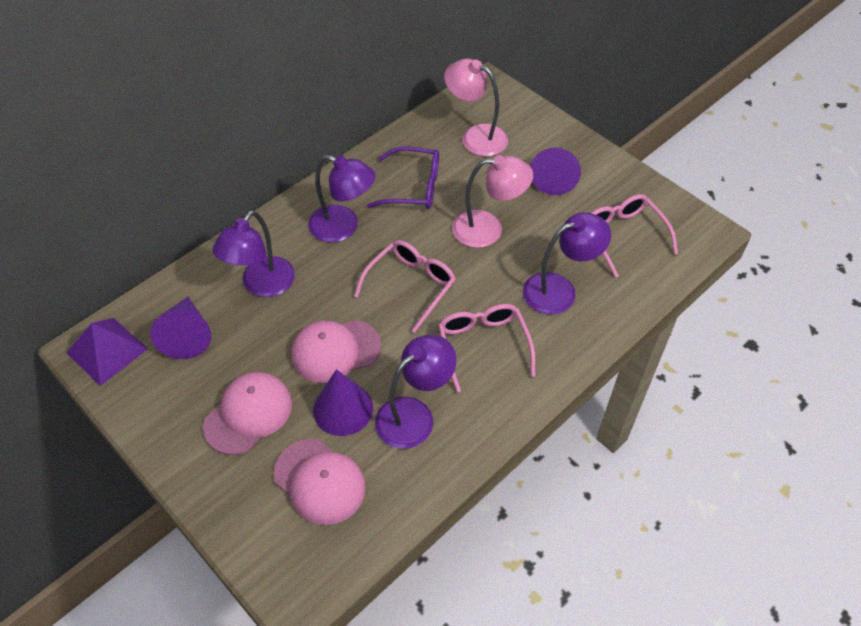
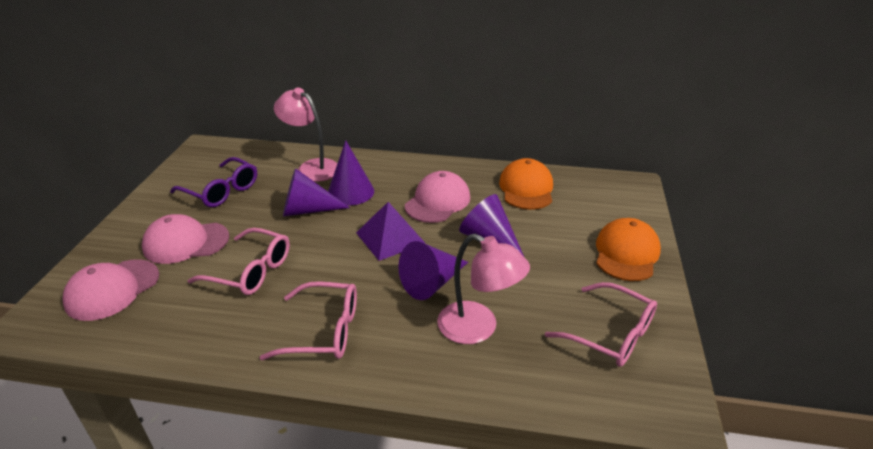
orange cap: none = 0 -> [499,158,553,210] [596,218,661,281] = 2
purple cone: [150,297,211,359] [313,369,373,436] [530,147,581,195] = 3 -> [283,168,350,217] [328,140,374,206] [398,241,468,300] [459,194,524,256] = 4
purple lamp: [212,210,295,297] [308,155,376,242] [375,334,456,449] [523,212,611,314] = 4 -> none = 0

